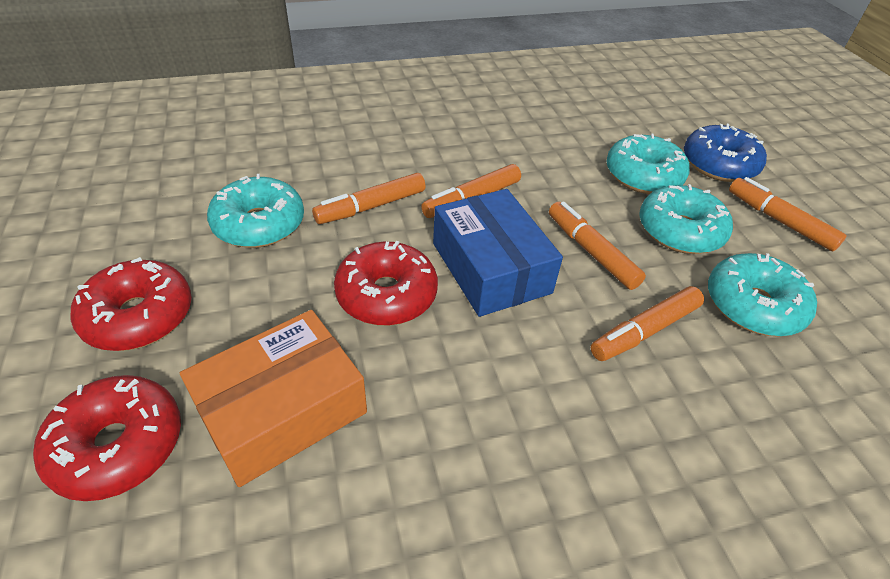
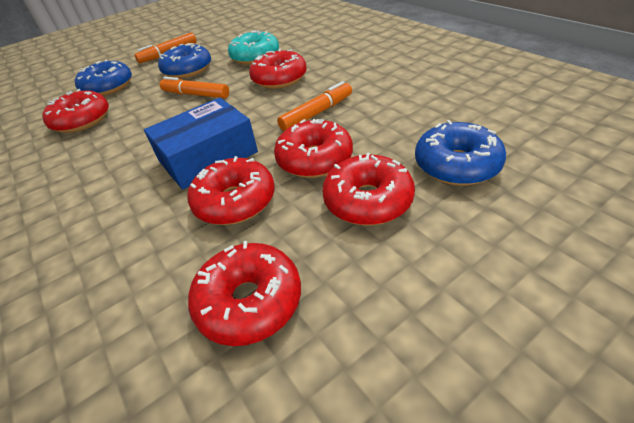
blue donut: [684,124,767,182] = 1 -> [75,59,132,96] [158,43,211,79] [415,120,506,186] = 3
orange box: [180,310,367,487] = 1 -> none = 0
orange marker: [312,173,426,224] [421,164,521,218] [549,201,646,290] [591,286,704,361] [729,177,847,251] = 5 -> [135,33,197,63] [160,77,229,98] [277,81,352,131] = 3
red donut: [33,375,181,501] [70,257,192,351] [334,241,438,326] = 3 -> [42,89,109,133] [187,156,275,225] [188,241,301,346] [249,49,307,89] [274,119,353,178] [322,153,415,225] = 6
turquoise donut: [207,174,304,248] [606,134,690,194] [639,184,733,254] [708,253,817,336] = 4 -> [228,30,279,65] = 1

